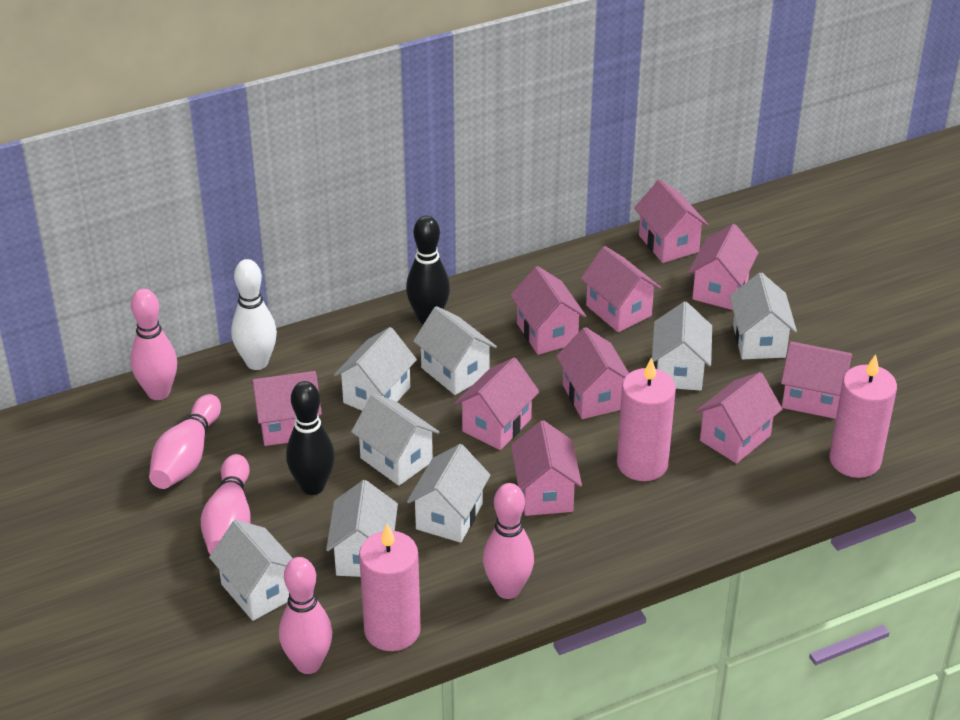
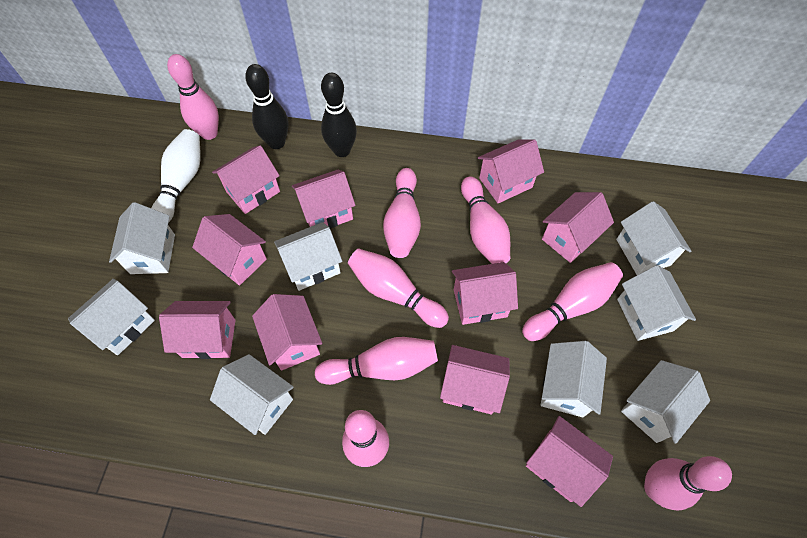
pink bowling pin: [131,289,177,400] [149,394,221,489] [201,454,251,555] [279,557,332,674] [483,483,534,599] = 5 -> [167,54,219,140] [315,337,438,385] [342,410,389,467] [348,248,449,328] [383,168,421,258] [461,176,510,264] [522,262,623,341] [644,456,732,511] = 8
pink candle: [359,524,421,651] [617,357,676,481] [829,354,897,478] = 3 -> none = 0

